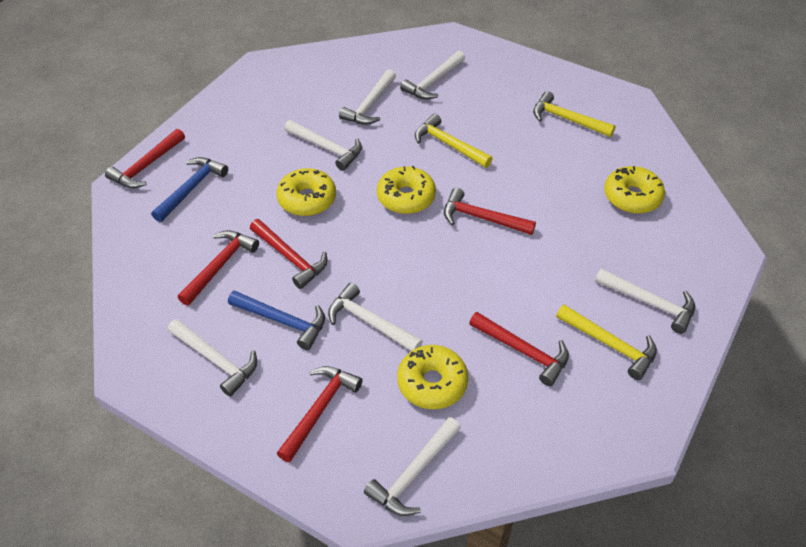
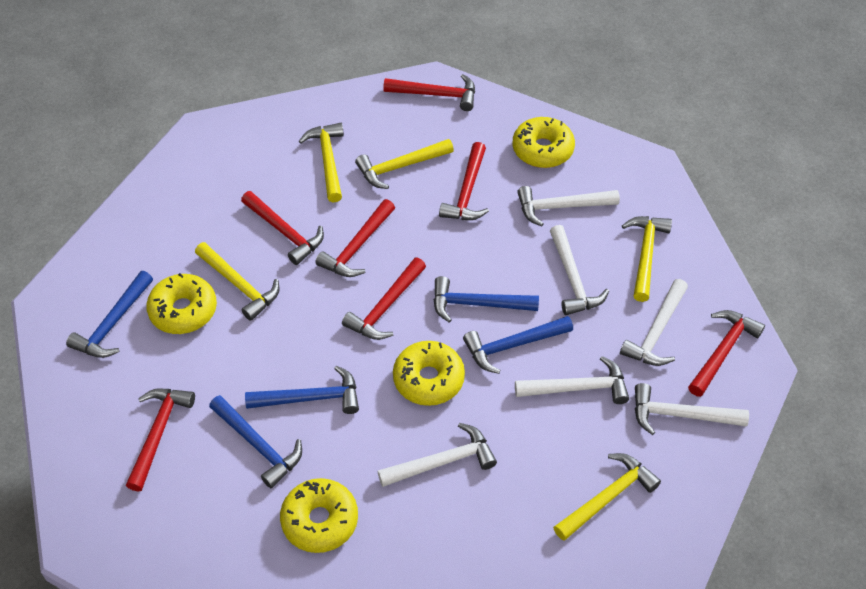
blue hammer: [151,157,228,222] [228,290,325,350] = 2 -> [66,271,153,358] [209,395,302,488] [245,365,359,414] [433,276,539,323] [463,316,573,374] = 5
red hammer: [105,129,185,188] [178,230,259,306] [250,219,327,289] [277,366,363,462] [444,188,536,235] [469,312,569,386] = 6 -> [126,389,195,492] [241,191,324,265] [315,199,395,277] [342,258,426,340] [383,74,475,111] [439,142,489,220] [688,310,765,397] = 7
white hammer: [168,319,257,397] [284,120,362,171] [328,283,423,351] [339,69,396,125] [364,417,461,516] [400,51,465,100] [595,268,695,334] = 7 -> [377,423,497,487] [515,356,629,404] [517,186,620,227] [550,225,609,315] [620,279,688,366] [635,383,749,435] = 6
yellow hammer: [415,114,493,168] [533,91,616,137] [556,304,657,380] = 3 -> [195,242,280,321] [299,123,344,202] [355,139,454,189] [553,453,661,541] [622,216,672,302] = 5

